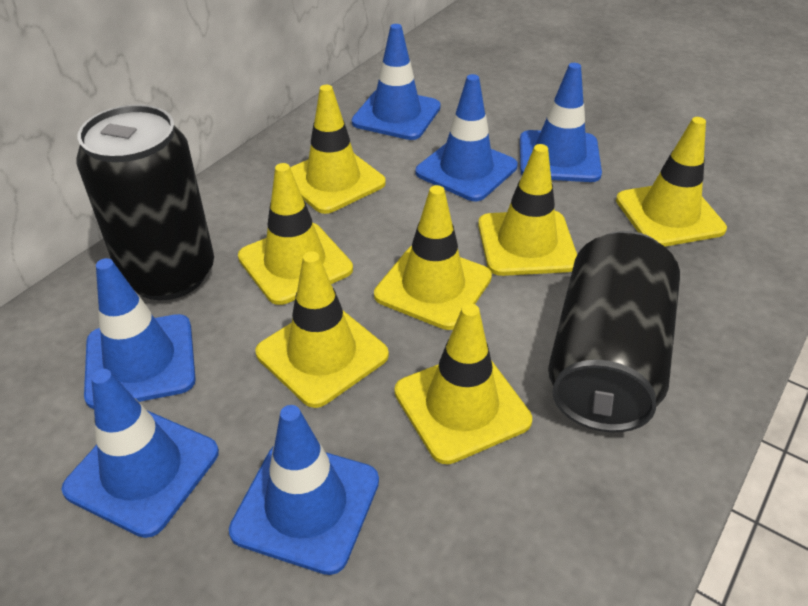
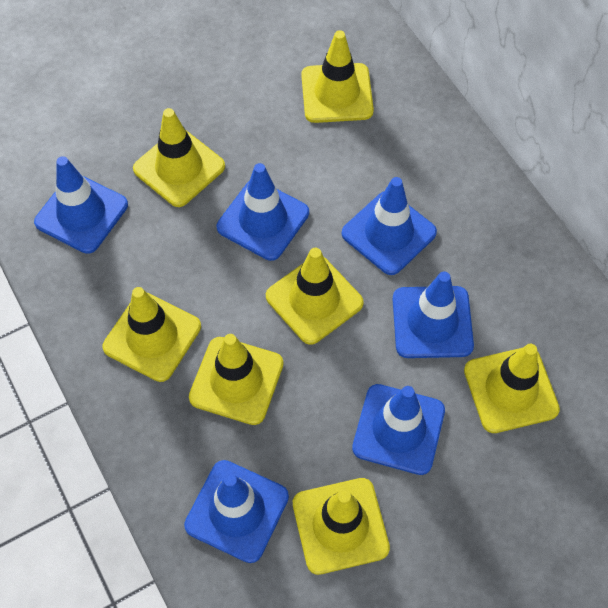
black can: [76,104,214,300] [548,231,680,432] = 2 -> none = 0

